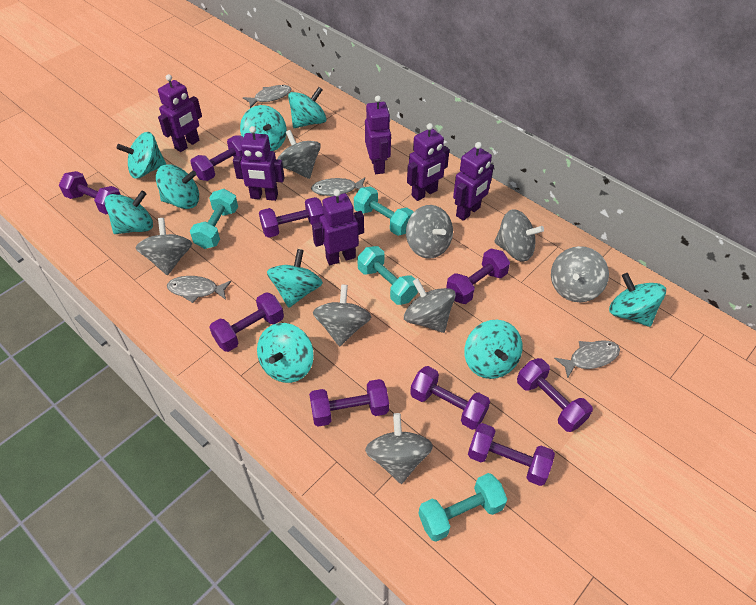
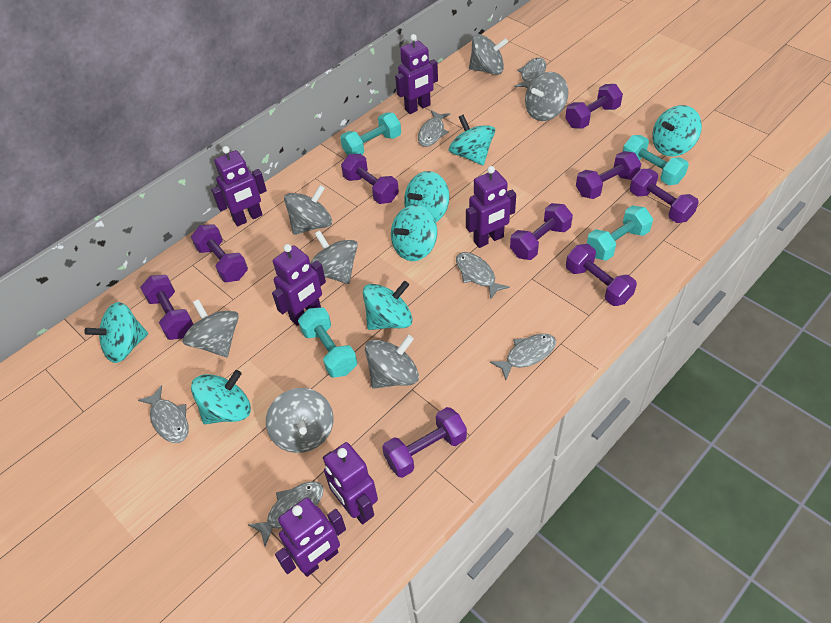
grey fish: [167,276,231,303] [243,85,292,108] [311,178,365,197] [554,340,620,378] = 4 -> [138,385,189,443] [248,481,323,546] [418,110,450,147] [456,252,510,300] [490,334,556,380] [514,58,546,88] = 6
grey spinning top: [135,218,192,276] [278,130,321,179] [313,284,371,347] [365,413,433,484] [404,278,456,333] [406,205,453,259] [494,209,544,262] [551,246,609,302] = 8 -> [183,299,239,357] [266,388,334,453] [284,185,332,235] [310,231,358,284] [365,335,419,389] [469,34,508,75] [525,72,568,121] = 7
turquoise spinning top: [105,191,153,234] [117,132,166,178] [156,164,199,209] [240,105,287,151] [257,323,314,383] [267,249,323,308] [288,87,326,128] [464,320,522,379] [609,273,666,327] = 9 -> [84,302,148,363] [191,370,251,424] [363,281,413,330] [391,205,437,261] [404,171,449,222] [449,115,495,165] [652,105,702,157] = 7

